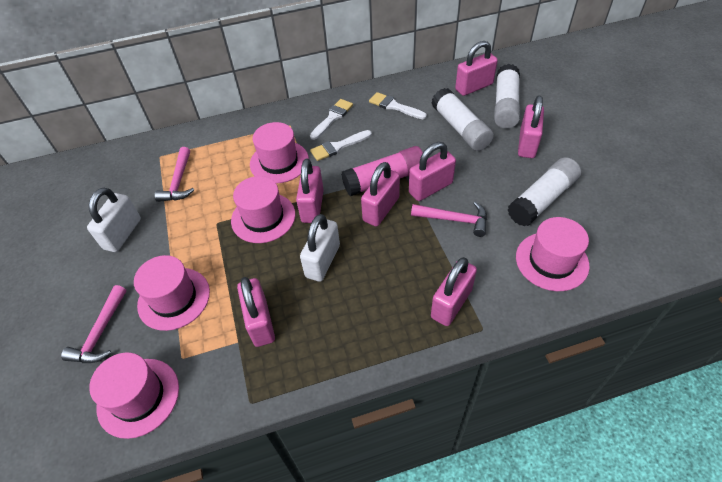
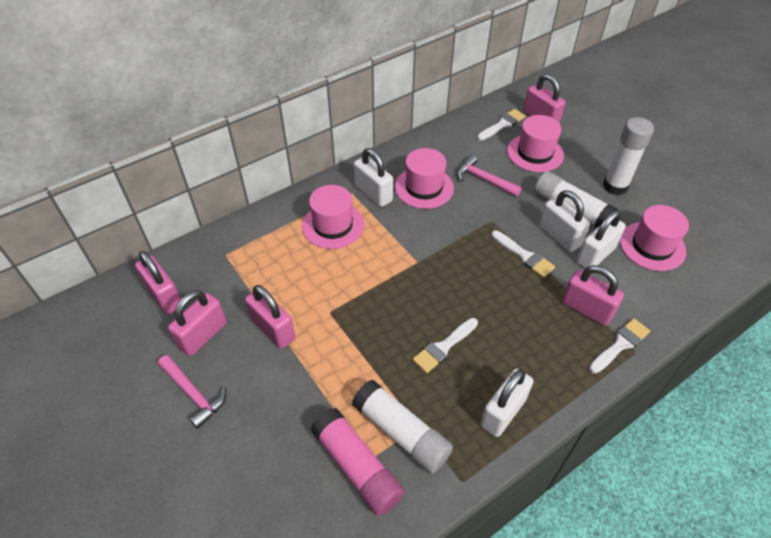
pink hammer: [61,285,127,363] [155,147,194,202] [411,202,487,237] = 3 -> [158,355,226,429] [457,155,522,197] = 2
pink hat: [89,353,179,439] [134,255,210,331] [231,176,295,243] [250,122,309,183] [516,217,590,291] = 5 -> [302,185,364,249] [395,148,454,209] [507,115,564,172] [620,205,689,271] = 4
pink padlock: [237,277,275,347] [296,159,324,223] [361,162,400,226] [409,142,456,201] [431,257,477,326] [455,41,498,96] [518,95,544,158] = 7 -> [135,251,181,315] [168,290,227,356] [245,285,295,349] [523,74,565,124] [562,265,624,326] = 5
white brush: [310,99,353,140] [310,130,372,161] [369,92,427,119] = 3 -> [413,318,478,373] [477,109,526,141] [491,230,555,278] [589,318,650,374] = 4
white padlock: [87,187,141,252] [300,214,340,282] = 2 -> [354,148,393,207] [480,369,534,437] [539,190,590,252] [577,210,626,269] = 4

